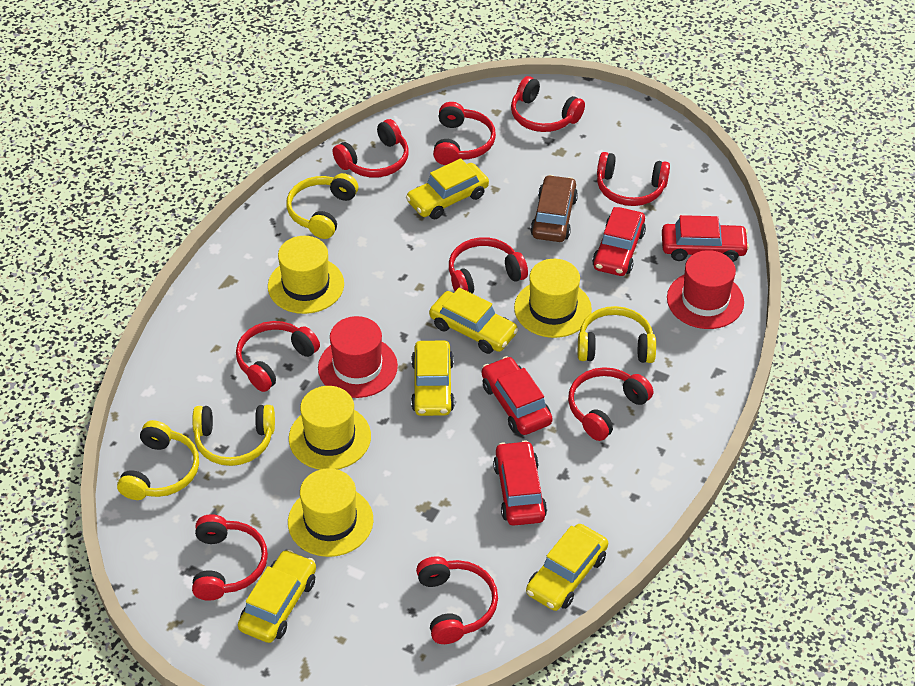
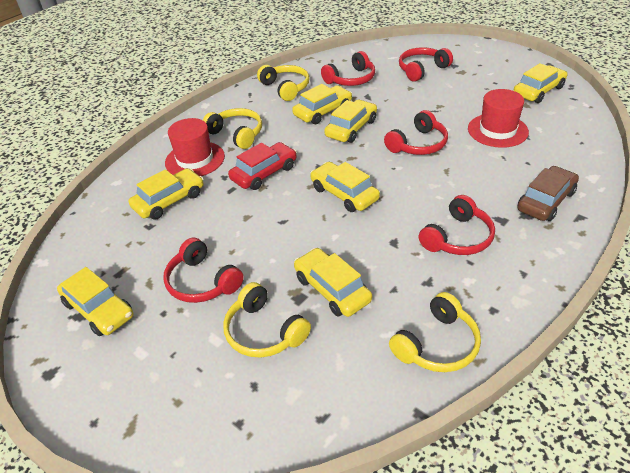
red car: [482,356,553,435] [493,440,547,526] [592,207,646,276] [662,215,749,262] = 4 -> [228,142,297,190] = 1
red headphones: [192,514,268,601] [236,321,320,392] [333,119,409,177] [416,556,498,644] [433,102,496,165] [449,237,528,294] [511,76,585,132] [568,367,653,441] [597,152,670,206] = 9 -> [163,238,244,303] [321,51,375,86] [384,110,448,155] [399,47,453,81] [419,195,495,255] = 5
yellow car: [238,549,316,643] [406,158,489,219] [411,341,455,416] [429,287,519,354] [526,524,608,611] = 5 -> [57,267,134,336] [128,168,204,219] [292,84,352,124] [294,248,372,317] [310,162,380,212] [324,100,377,143] [513,63,567,103] = 7
yellow hat: [268,236,344,314] [288,468,373,557] [289,386,371,470] [514,259,592,338] = 4 -> none = 0

